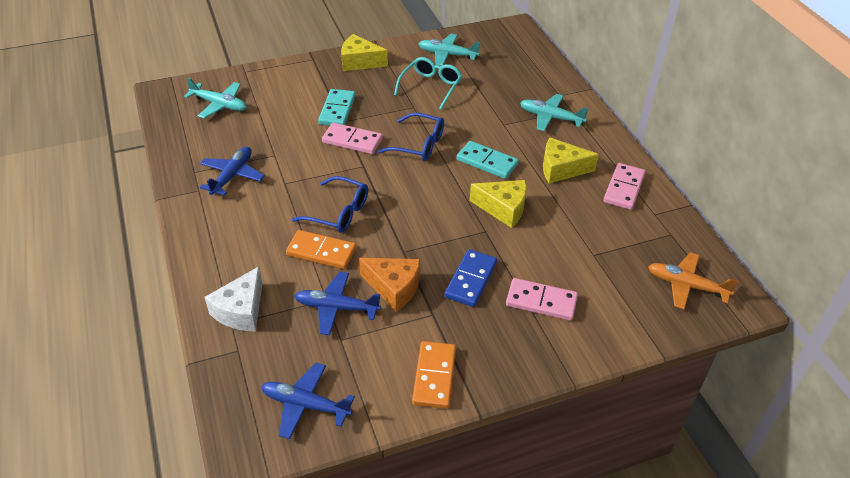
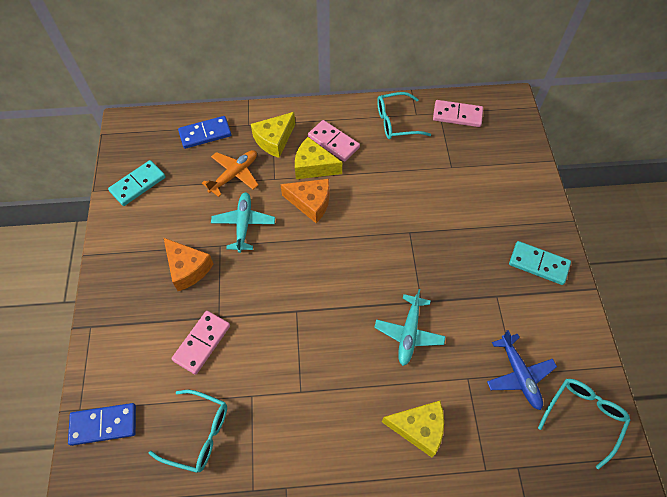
blue domino: [444,249,497,307] = 1 -> [68,403,136,446] [178,116,231,149] = 2
blue glasses: [291,176,368,233] [377,113,444,161] = 2 -> none = 0
blue plane: [200,147,265,196] [261,363,355,439] [295,272,381,335] = 3 -> [487,330,557,410] = 1
orange cheese: [359,258,420,312] = 1 -> [164,238,214,291] [280,179,329,223] = 2
orange domino: [286,230,356,269] [412,341,456,409] = 2 -> none = 0
turquoise glasses: [394,57,462,110] = 1 -> [149,390,227,473] [377,92,431,139] [538,379,630,469] = 3
turquoise plane: [184,78,247,119] [419,34,480,66] [520,94,589,131] = 3 -> [211,192,275,253] [374,289,446,366] = 2
white cheese: [205,267,262,331] = 1 -> none = 0

